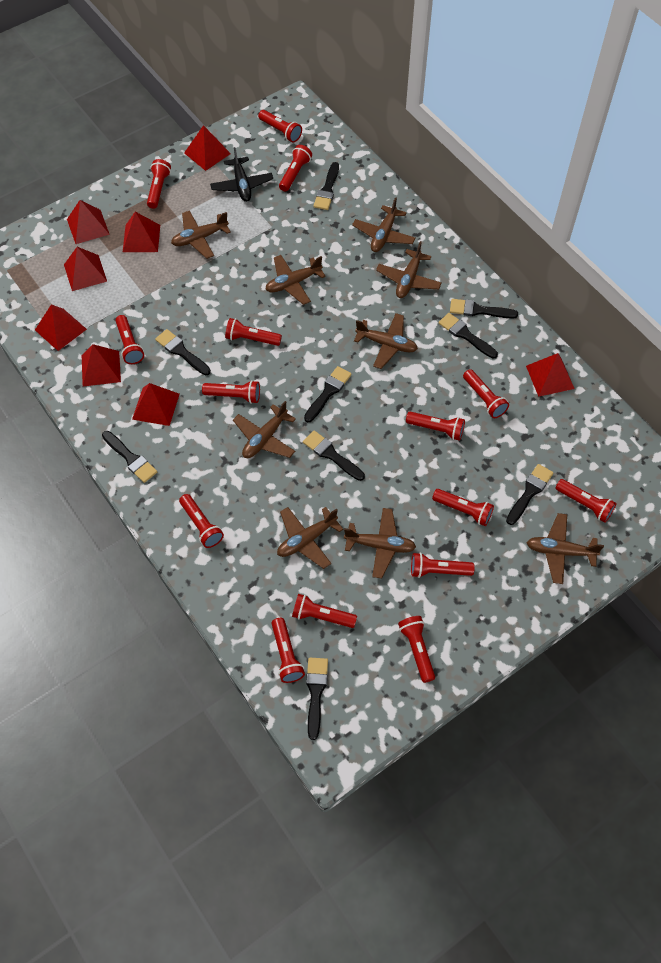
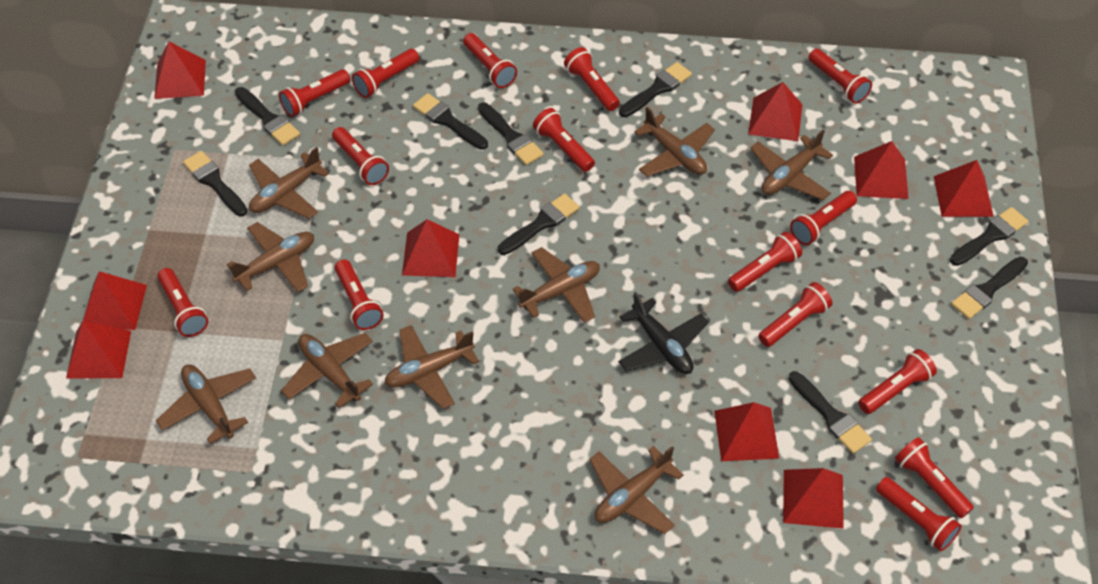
red pyramid: [35,304,87,351] [64,247,107,291] [67,200,110,244] [82,344,121,387] [123,212,160,252] [132,383,180,426] [184,125,231,171] [526,353,575,397] = 8 -> [66,321,131,378] [83,271,147,330] [154,42,206,99] [402,219,459,277] [714,402,779,461] [748,82,803,141] [783,468,844,529] [854,141,909,199] [934,160,994,217] = 9

